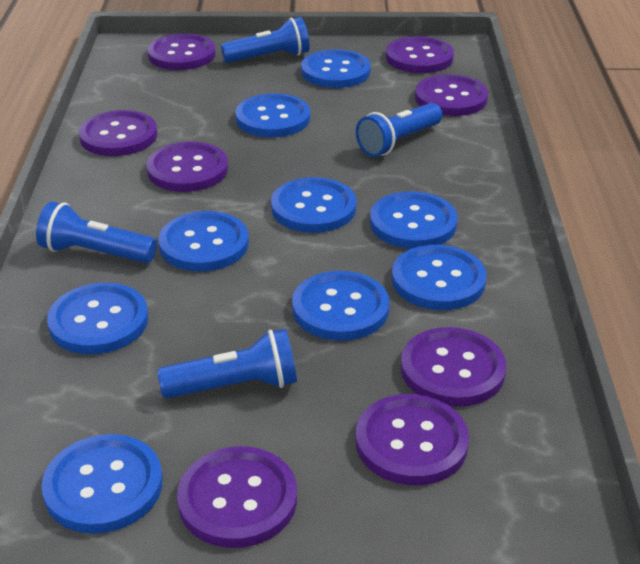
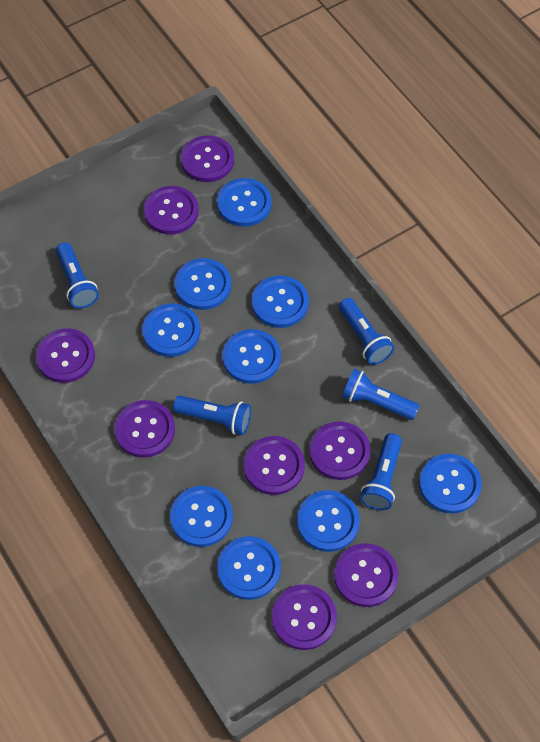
blue flashlight: [36,201,157,263] [158,329,297,398] [221,17,310,63] [356,103,442,157] = 4 -> [56,243,99,308] [173,396,251,435] [339,298,394,365] [342,369,420,420] [360,433,402,510] = 5

